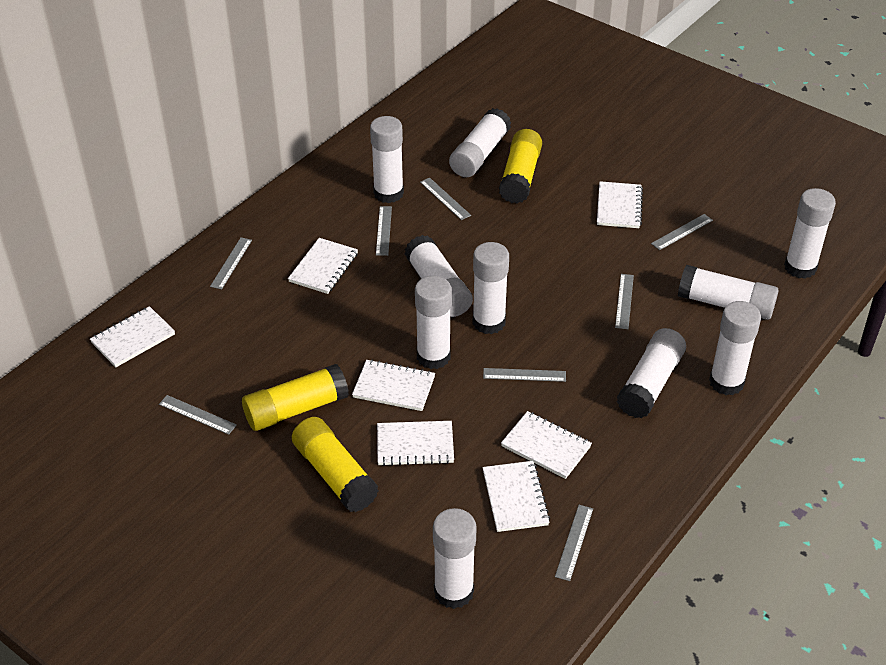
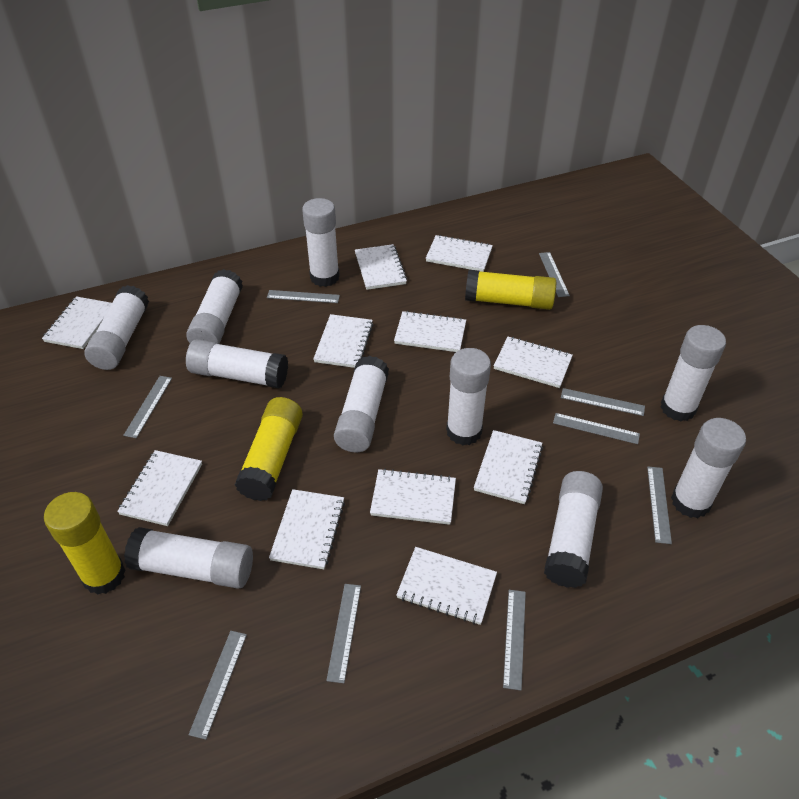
grey ruler: [159,395,237,435] [210,237,252,289] [376,206,392,256] [420,178,471,220] [483,368,566,382] [555,505,593,581] [615,274,634,329] [651,214,713,250] = 8 -> [123,376,172,438] [188,631,247,740] [267,290,340,303] [326,584,361,683] [503,590,526,690] [539,252,570,297] [553,413,640,444] [561,388,645,416] [647,467,672,544] = 9
white notebook: [90,306,175,367] [288,238,358,294] [352,359,435,411] [377,421,454,466] [483,461,550,532] [501,411,592,479] [597,181,643,228] = 7 -> [42,296,112,349] [117,450,202,526] [269,489,345,569] [313,314,373,368] [355,244,407,290] [370,469,456,525] [394,311,466,352] [396,547,497,625] [426,235,493,272] [474,430,543,504] [494,337,573,388] = 11

